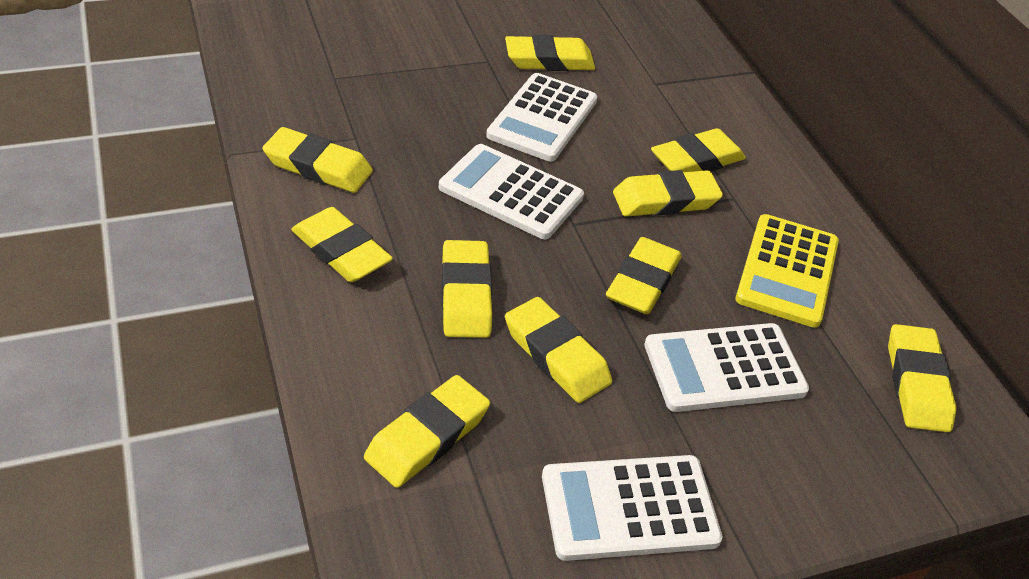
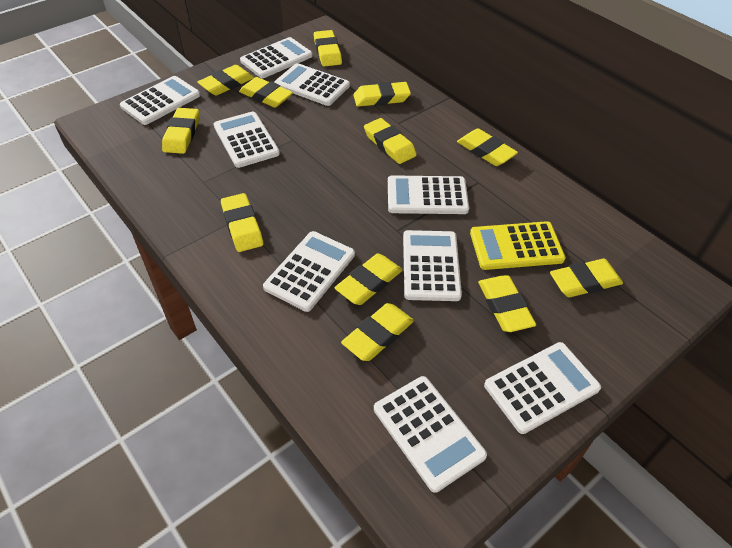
white calculator: [439,144,584,239] [486,73,597,162] [542,455,723,561] [644,323,809,412] = 4 -> [120,76,200,125] [214,111,280,168] [240,37,313,78] [263,231,355,312] [274,63,350,106] [374,376,487,493] [388,175,469,214] [403,230,462,301] [484,342,601,434] = 9
yellow eraser: [263,127,373,193] [291,207,393,282] [364,375,490,488] [442,240,492,338] [505,35,595,71] [505,297,612,403] [606,237,681,314] [613,170,723,217] [651,128,746,172] [888,324,956,432] = 10 -> [162,108,199,154] [197,65,254,96] [221,193,263,252] [239,77,293,108] [314,30,342,67] [334,254,403,305] [341,303,414,361] [353,82,411,107] [364,118,417,164] [457,128,518,166] [478,275,536,332] [550,259,623,297] = 12

